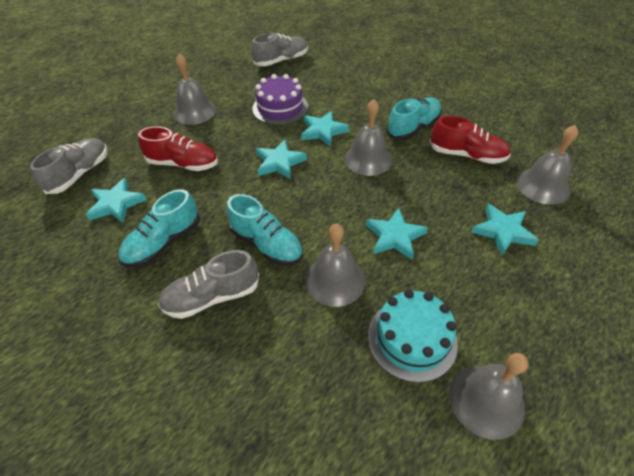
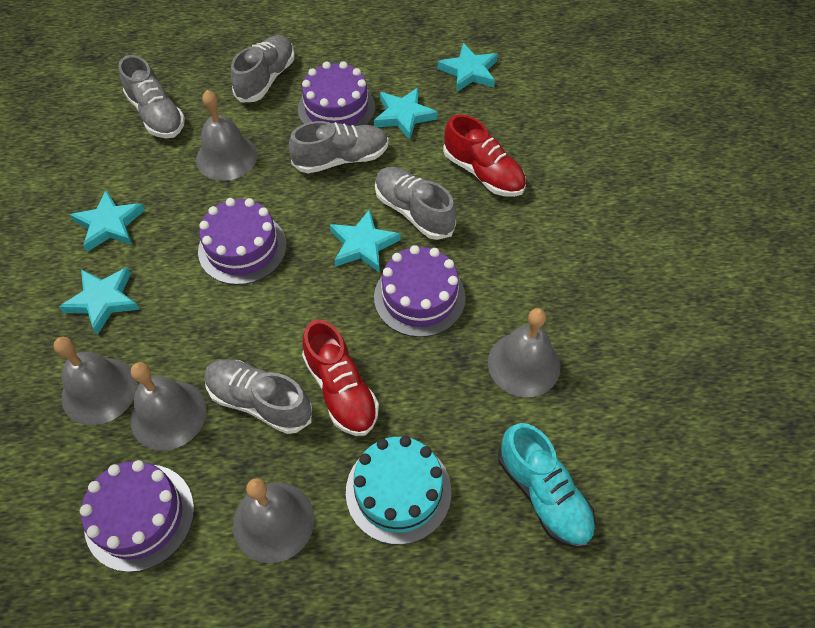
grey shoe: [30,138,108,194] [158,250,259,319] [251,33,308,66] = 3 -> [118,55,185,138] [204,359,312,434] [231,35,295,103] [289,121,389,173] [375,167,456,240] = 5
purple cake: [252,74,308,125] = 1 -> [80,460,194,572] [198,198,287,285] [298,61,375,126] [374,245,466,337] = 4
turquoise shoe: [118,189,200,267] [226,194,303,266] [386,98,442,140] = 3 -> [498,423,596,548] = 1

